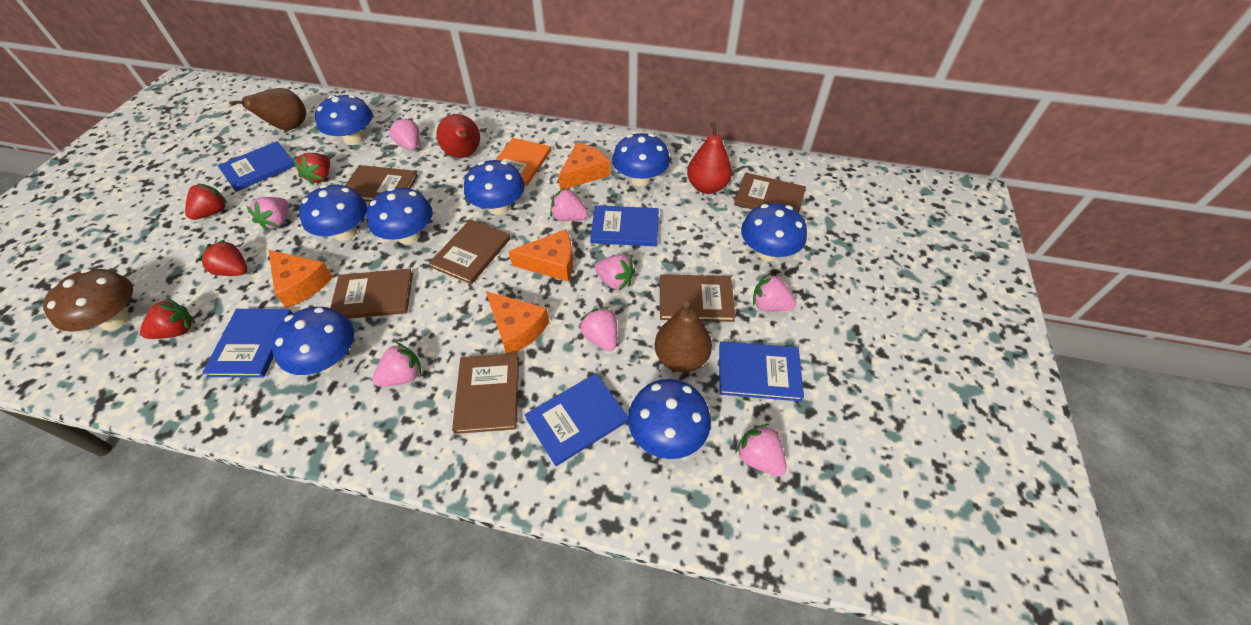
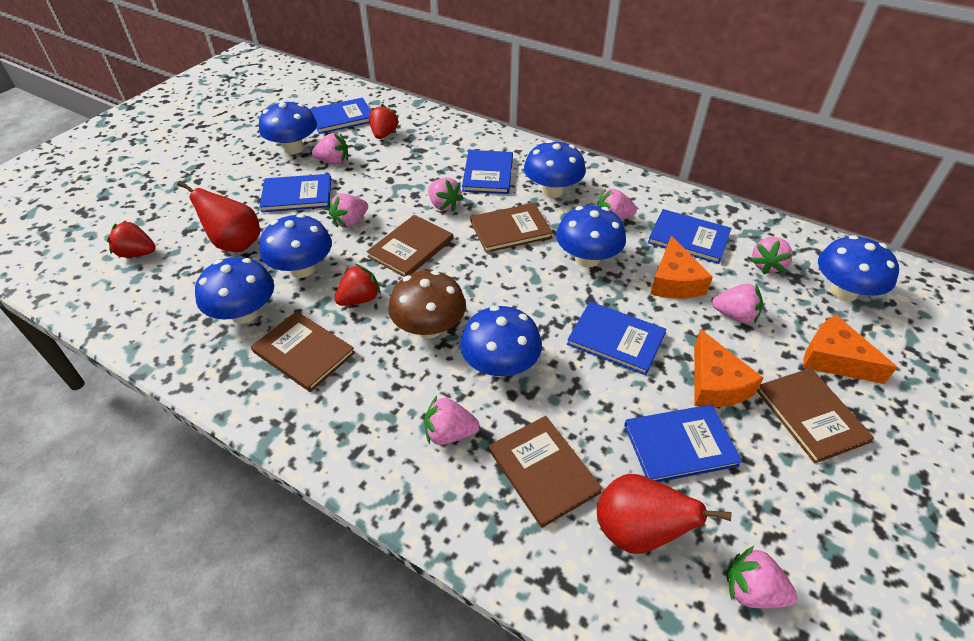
blue book: [202,309,293,377] [218,141,295,192] [525,373,628,466] [590,205,659,246] [719,341,804,402] = 5 -> [259,174,331,212] [310,98,371,134] [462,150,513,194] [567,301,666,375] [624,405,742,482] [648,209,732,264] = 6
blue mushroom: [271,307,354,375] [299,185,367,241] [315,95,373,145] [366,187,433,244] [464,160,525,215] [612,133,670,186] [628,379,711,459] [741,203,807,261] = 8 -> [195,257,274,324] [259,101,317,154] [259,214,332,278] [460,306,542,377] [524,140,586,198] [556,205,626,268] [818,235,899,301] = 7
brown book: [330,269,413,319] [345,165,418,202] [429,219,511,284] [452,353,519,434] [660,274,735,322] [734,172,806,213] = 6 -> [251,311,355,392] [366,215,453,277] [470,203,553,253] [489,416,603,528] [757,368,874,463] = 5
brown pear: [229,88,306,130] [655,301,712,372] = 2 -> none = 0
orange book: [496,138,551,187] = 1 -> none = 0
orange cheese: [269,250,333,308] [486,291,549,354] [509,229,573,281] [558,142,610,190] = 4 -> [650,236,713,298] [694,330,764,407] [803,315,898,384] = 3
red strawberry: [140,298,195,339] [185,184,227,220] [198,239,247,276] [293,153,330,185] = 4 -> [107,221,156,257] [335,264,380,306] [369,104,399,139] = 3

